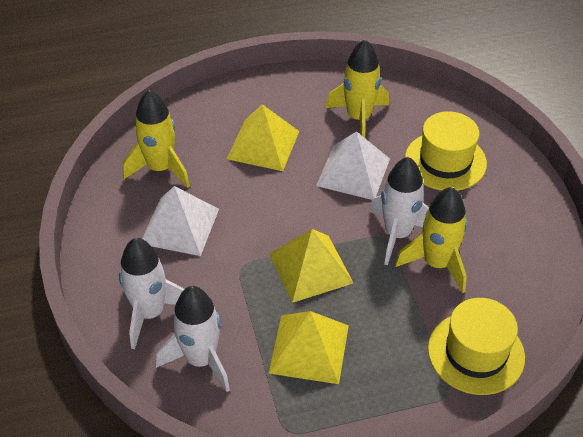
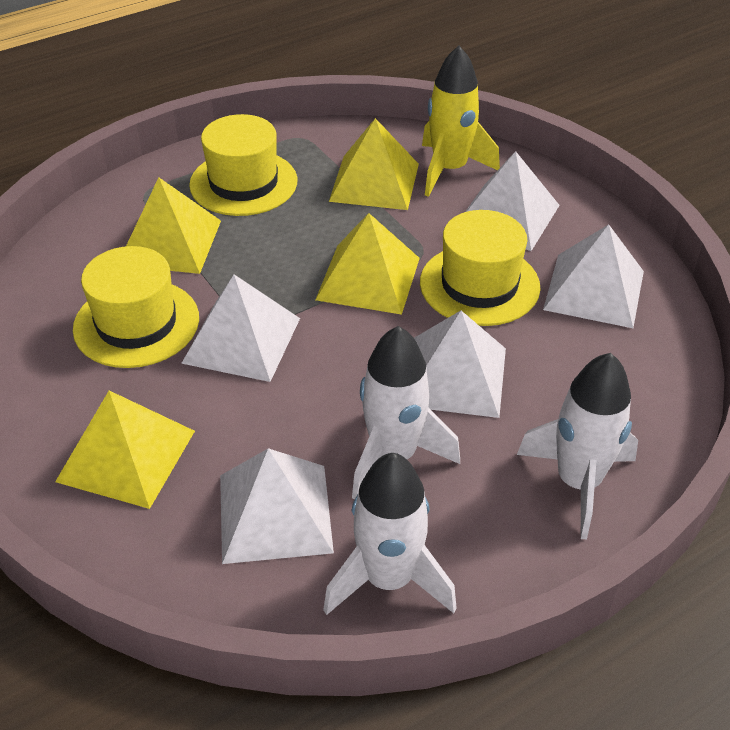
white pyramid: [142,186,219,256] [316,131,390,200] = 2 -> [181,275,300,382] [220,448,334,564] [414,311,506,418] [465,151,560,251] [543,224,644,328] = 5
yellow hat: [405,111,487,191] [428,298,525,395] = 2 -> [73,246,199,368] [189,114,297,216] [420,210,541,326] = 3
yellow pyramid: [227,104,299,171] [269,229,353,303] [269,311,349,384] = 3 -> [55,391,195,509] [126,177,221,274] [315,213,420,315] [329,118,419,210] = 4
yellow rocket: [123,90,190,188] [325,39,389,138] [395,187,467,293] = 3 -> [422,46,500,197] = 1

